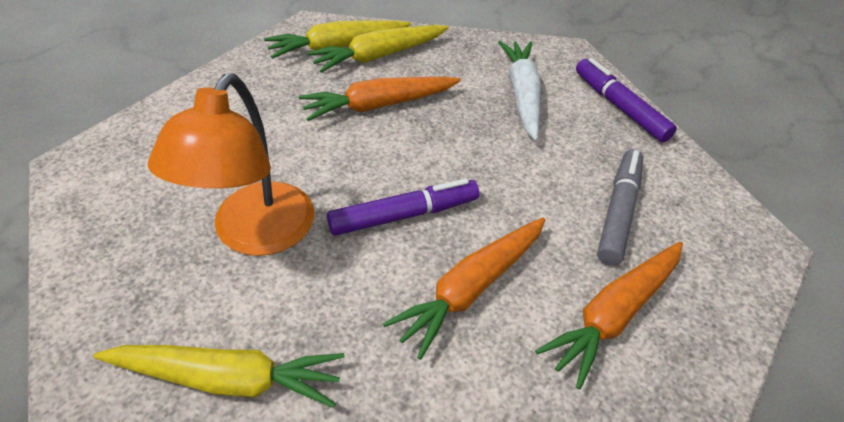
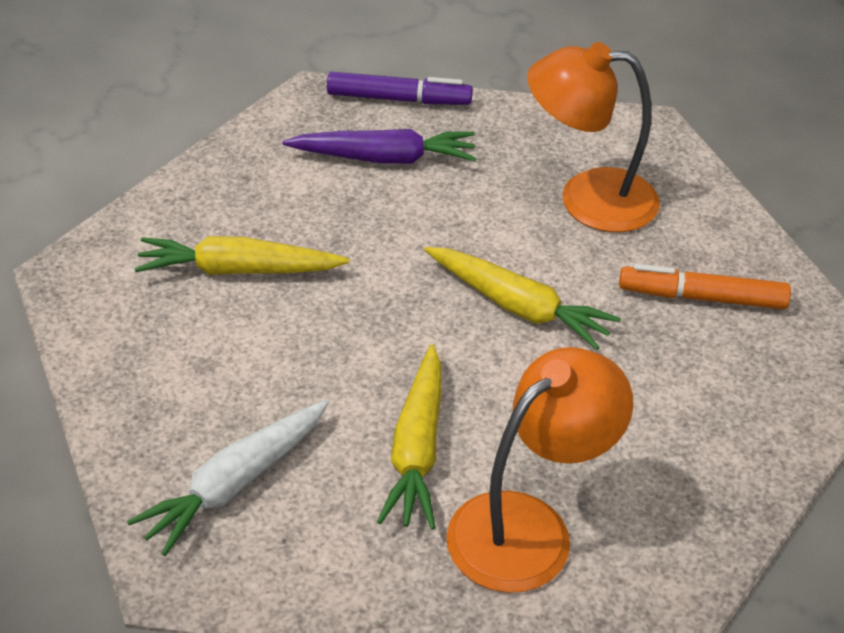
grey marker: [597,149,643,265] = 1 -> none = 0
orange carrot: [299,77,461,121] [383,217,545,360] [535,242,683,389] = 3 -> none = 0
orange lamp: [148,74,314,256] = 1 -> [446,347,633,593] [527,42,660,232] = 2
orange marker: none = 0 -> [619,264,791,309] = 1
purple carrot: none = 0 -> [282,129,476,164] = 1
purple marker: [327,178,479,236] [576,58,677,142] = 2 -> [327,72,473,105] = 1

